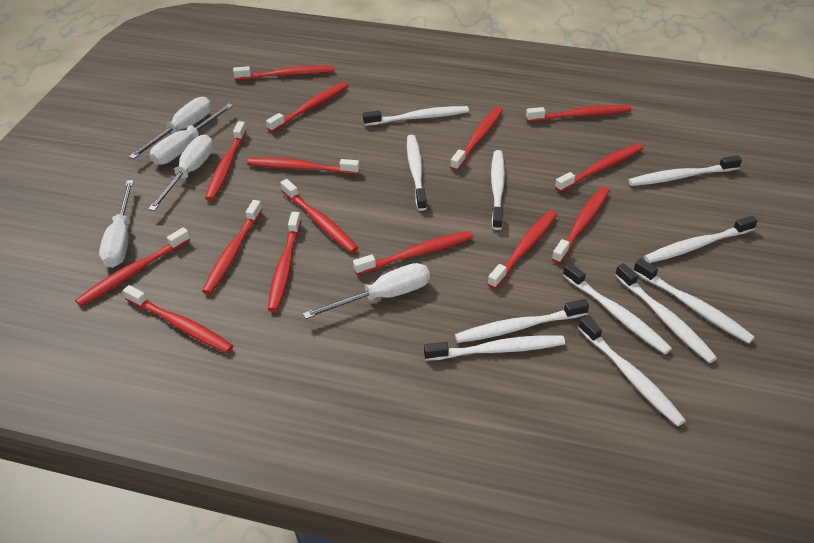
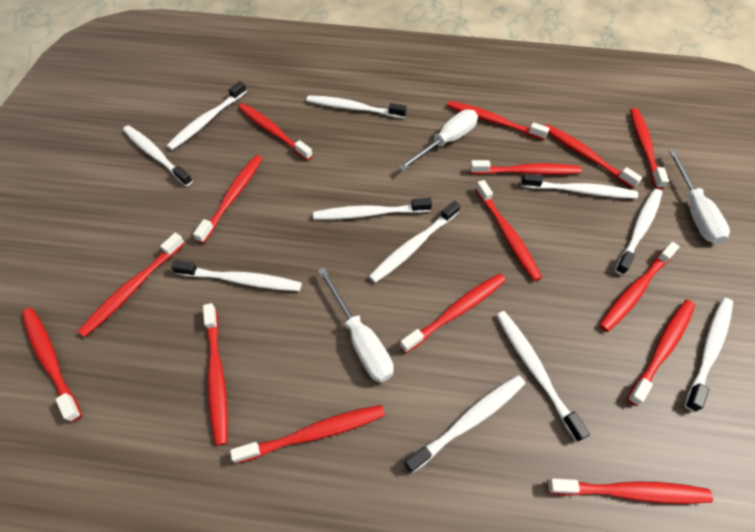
white screwdriver: [99,180,134,268] [129,97,212,159] [148,135,214,211] [150,103,233,165] [303,263,430,319] = 5 -> [318,267,394,383] [398,110,478,171] [668,150,730,244] = 3

